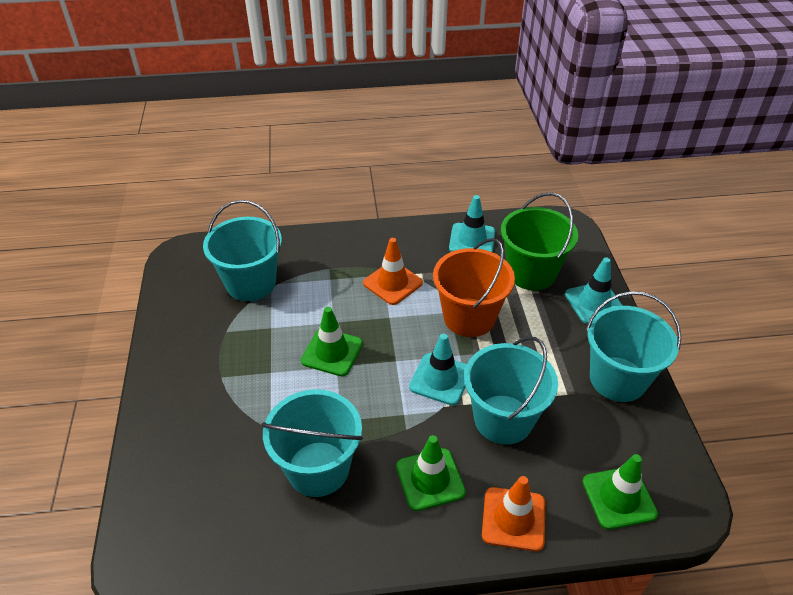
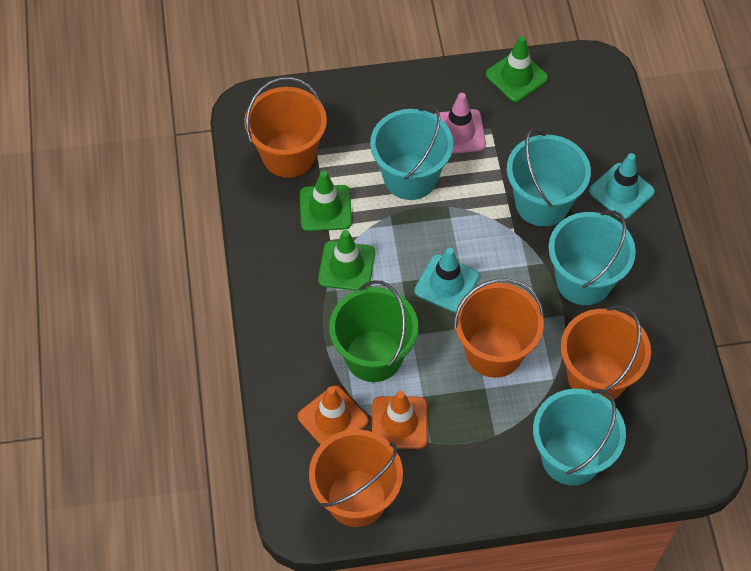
orange bucket: [433,238,515,337] = 1 -> [244,77,327,178] [309,429,403,527] [454,279,544,378] [561,305,651,402] = 4
pink traffic cone: none = 0 -> [434,93,486,154] = 1
turquoise traffic cone: [409,334,467,405] [449,195,495,252] [565,257,623,324] = 3 -> [414,248,479,313] [589,153,655,219] = 2

